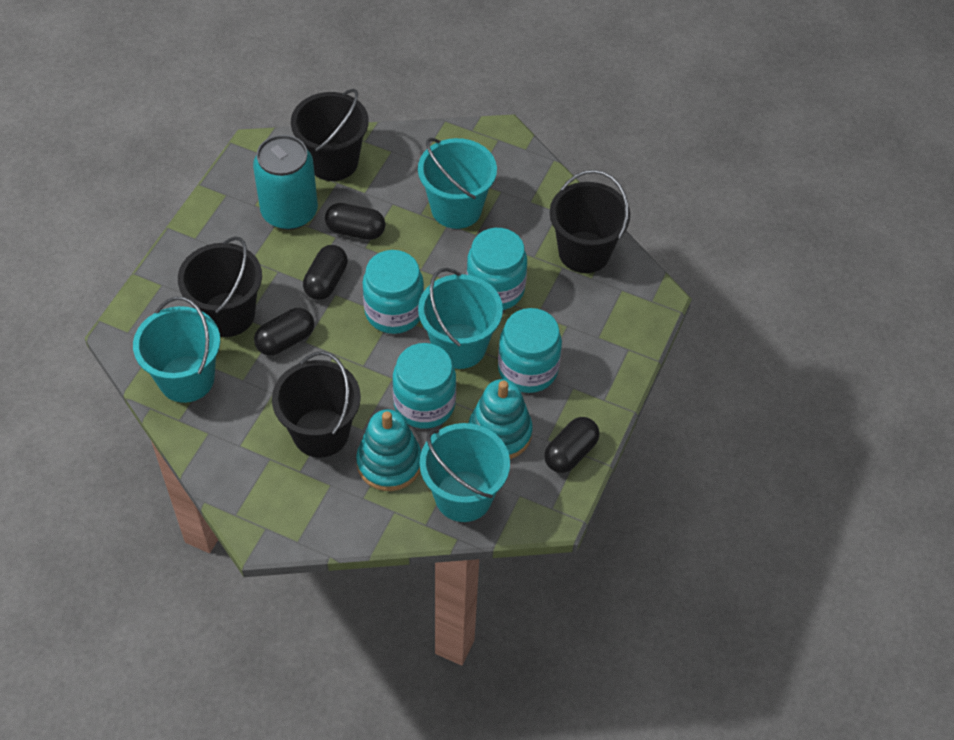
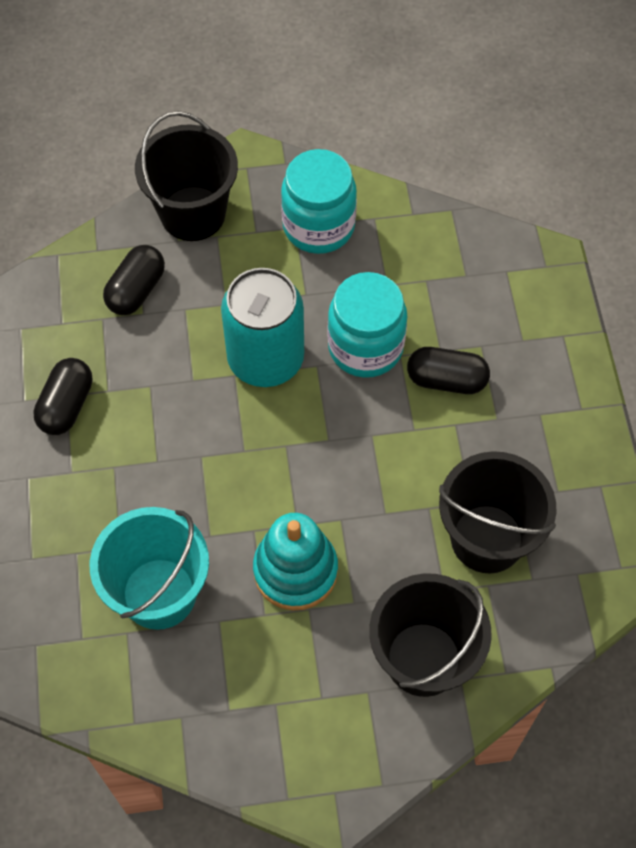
black bucket: [178,236,262,337] [272,351,361,458] [291,89,369,181] [550,170,630,273] = 4 -> [135,111,238,241] [369,573,492,697] [439,451,556,574] = 3
black capsule: [254,308,314,356] [303,245,348,300] [325,203,385,240] [544,417,600,473] = 4 -> [33,358,92,435] [103,245,165,315] [407,347,490,394] = 3
turquoise bucket: [133,297,220,403] [418,138,497,229] [418,268,503,369] [420,423,510,522] = 4 -> [90,507,209,630] = 1
turquoise jar: [362,250,424,334] [393,343,456,429] [467,228,527,310] [498,308,562,393] = 4 -> [281,149,357,254] [327,272,407,378] = 2
turquoise stacking toy: [356,409,421,491] [468,379,533,459] = 2 -> [253,513,338,611] = 1

